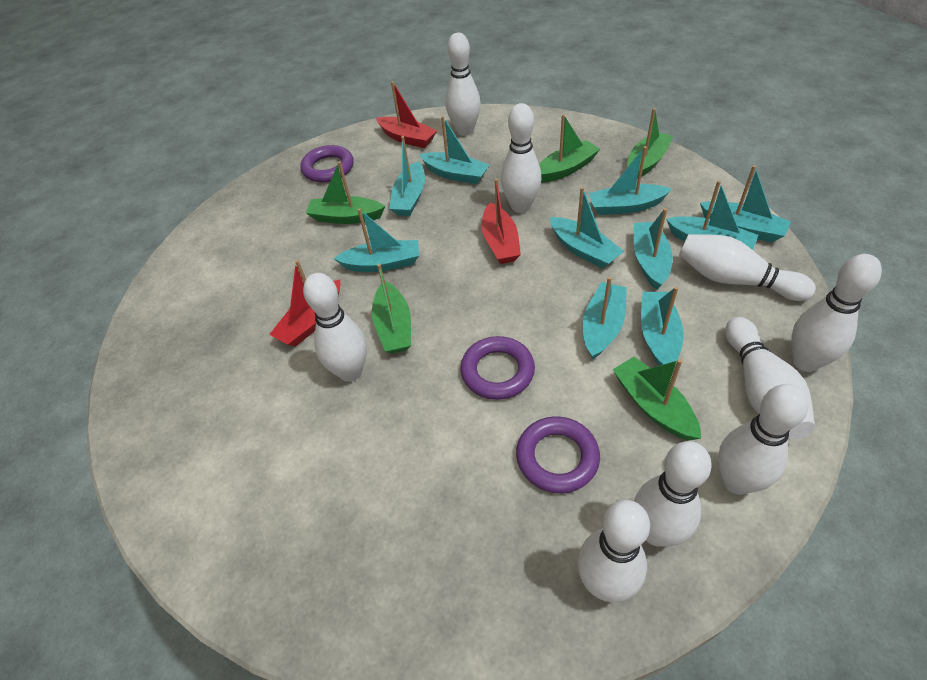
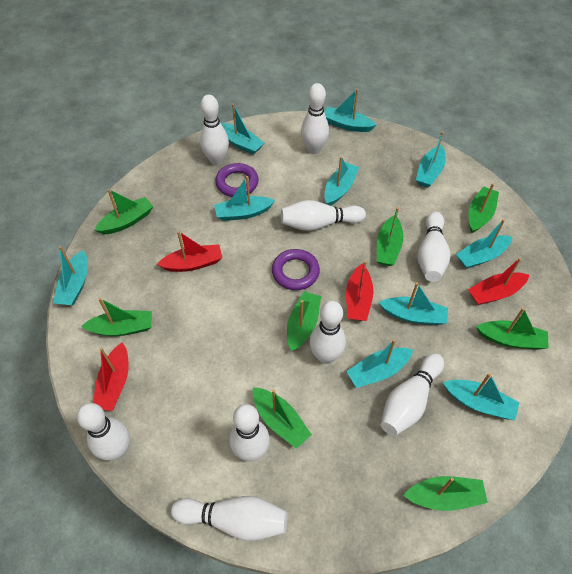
green boat: [306,161,385,224] [372,264,411,354] [539,114,600,183] [612,357,701,441] [627,108,674,179] = 5 -> [81,298,152,336] [95,189,153,234] [253,388,312,449] [287,291,321,351] [377,207,403,266] [403,476,488,511] [469,183,499,233] [476,308,549,350] = 8
purple ring: [300,145,354,183] [460,336,535,400] [516,416,600,493] = 3 -> [215,163,259,197] [272,249,320,290] = 2
red boat: [269,260,340,347] [376,81,437,148] [482,179,521,264] = 3 -> [93,342,129,411] [157,231,222,272] [346,261,373,321] [468,258,529,305] = 4

